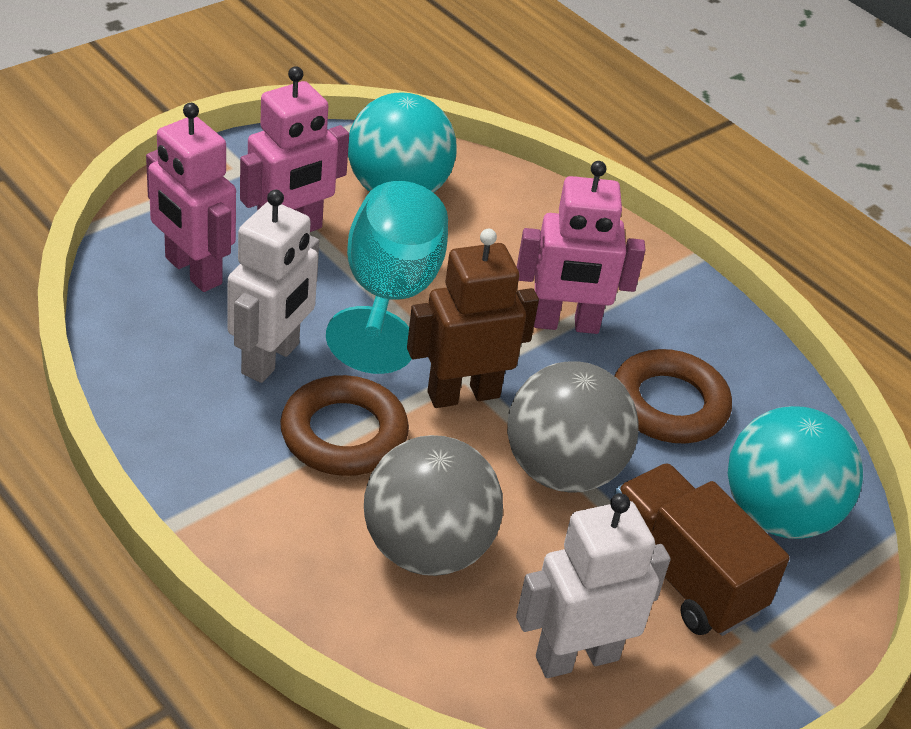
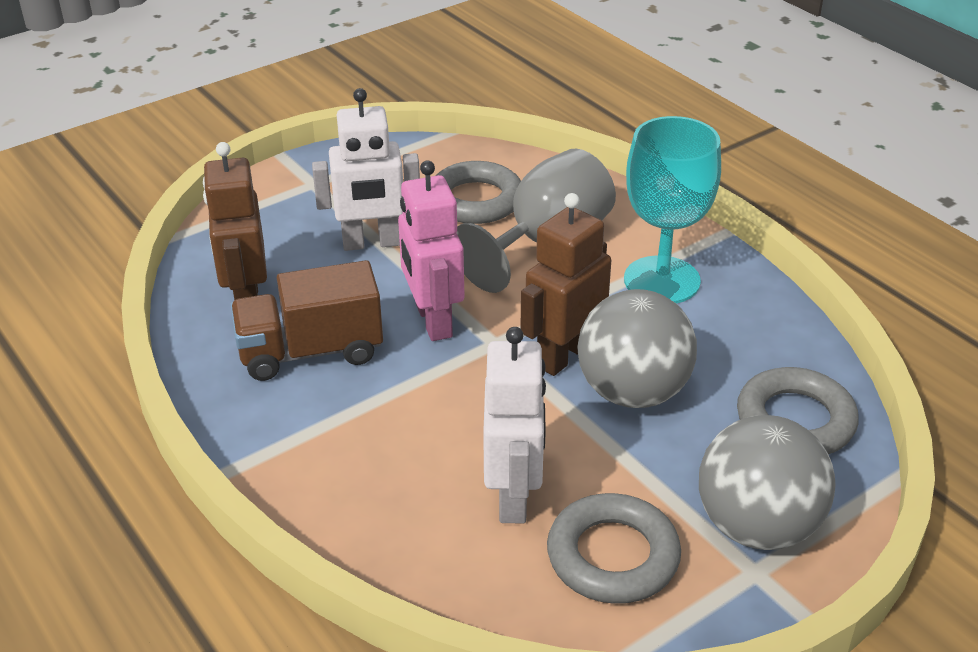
brown ring: [280,375,409,476] [614,349,732,443] = 2 -> none = 0
brown robot: [407,229,539,408] = 1 -> [203,142,267,300] [520,193,611,376] = 2
grey goblet: none = 0 -> [457,149,616,293] = 1
grey ring: none = 0 -> [435,161,521,224] [547,493,681,604] [737,367,859,454] = 3
pink robot: [146,103,236,292] [240,66,349,232] [517,161,646,334] = 3 -> [398,160,465,341] = 1
turquoise ball: [348,93,456,193] [728,406,863,539] = 2 -> none = 0

